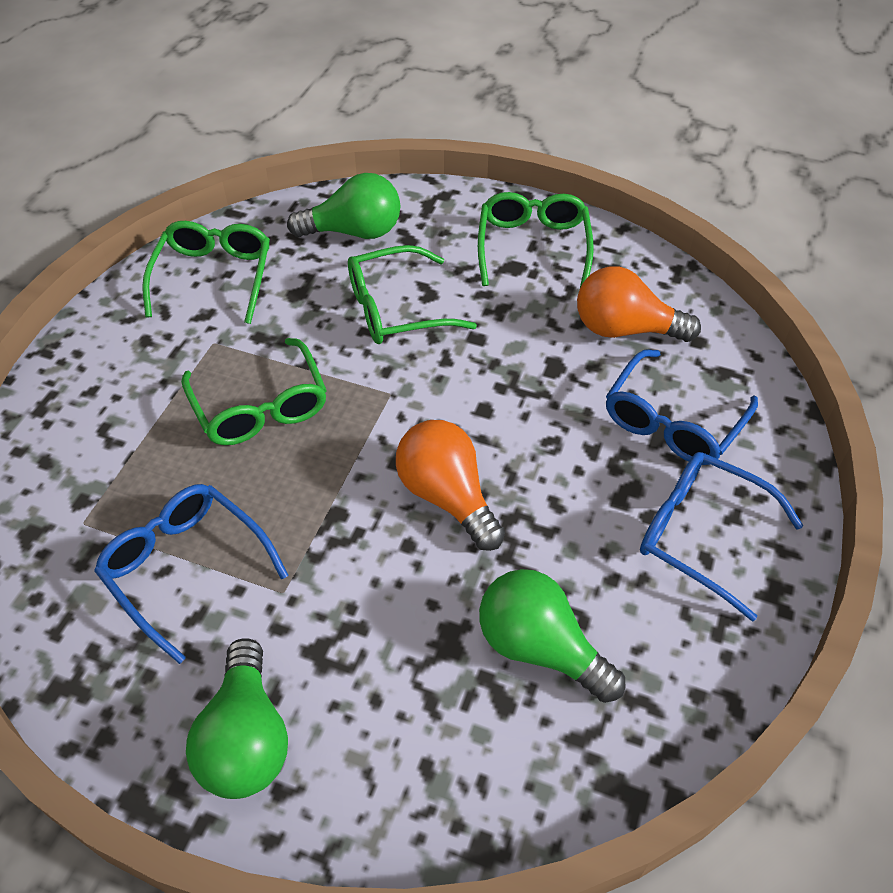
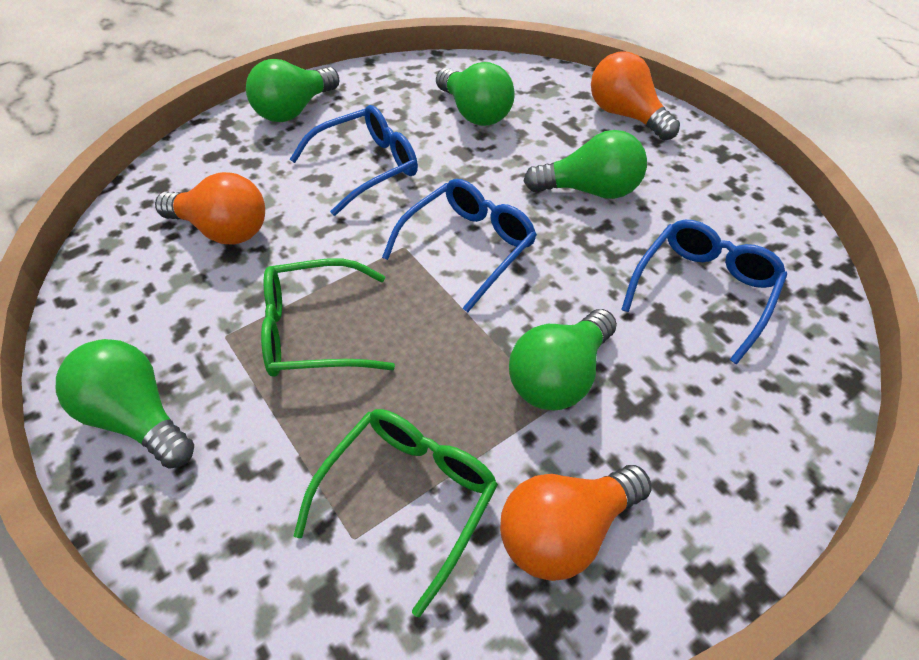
green glasses: [142,221,270,324] [181,338,327,445] [348,245,477,344] [478,192,594,288] = 4 -> [261,259,395,377] [294,409,498,617] = 2
green light bulb: [186,638,288,799] [287,173,400,239] [479,569,626,703] = 3 -> [56,339,194,469] [246,59,339,122] [436,62,515,126] [509,309,617,410] [524,130,647,199] = 5
orange light bulb: [396,420,505,551] [577,267,701,342] = 2 -> [155,172,265,244] [500,465,652,581] [591,51,680,140] = 3

